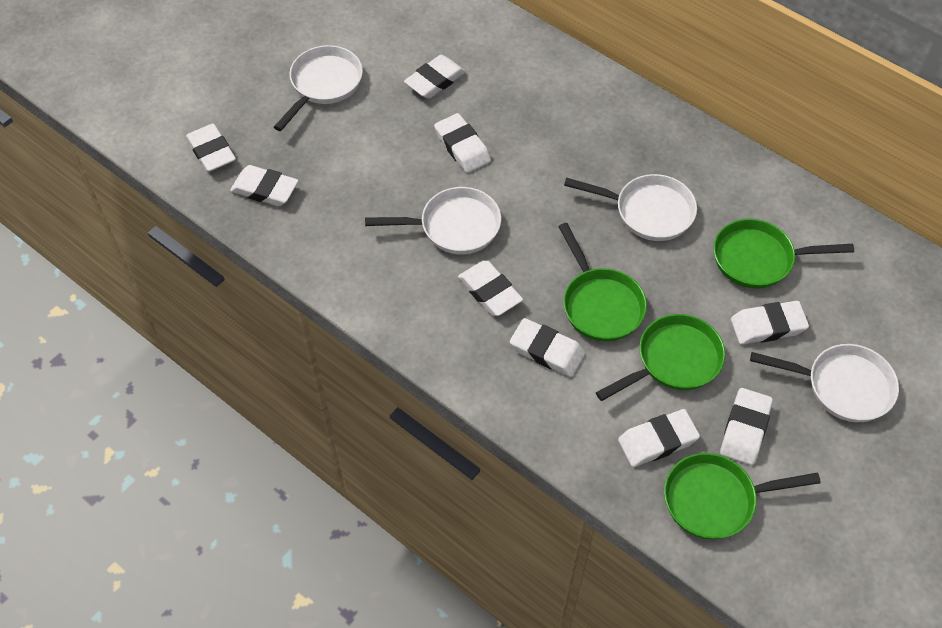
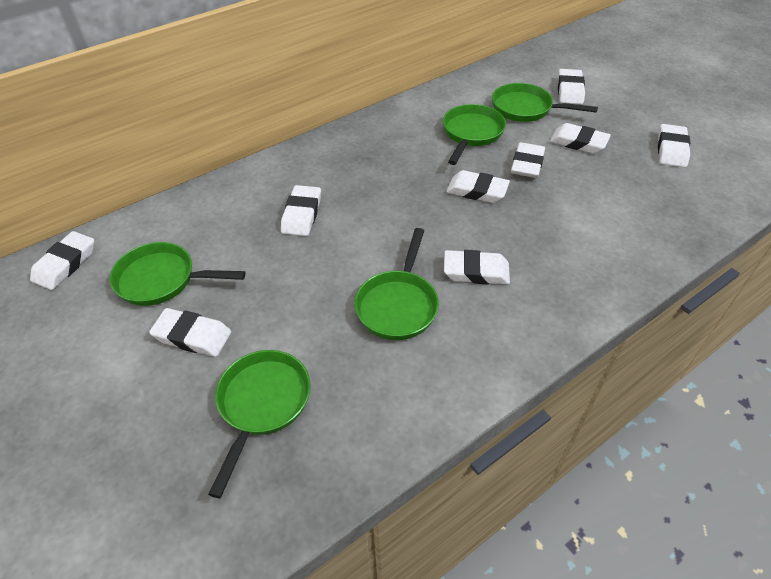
green pan: [558,223,647,342] [596,314,725,401] [664,453,821,540] [713,219,854,289] = 4 -> [110,242,246,306] [208,350,311,498] [354,228,439,340] [443,104,506,165] [492,83,598,122] = 5
white pan: [274,45,363,131] [365,187,501,254] [564,174,697,241] [750,344,899,422] = 4 -> none = 0

